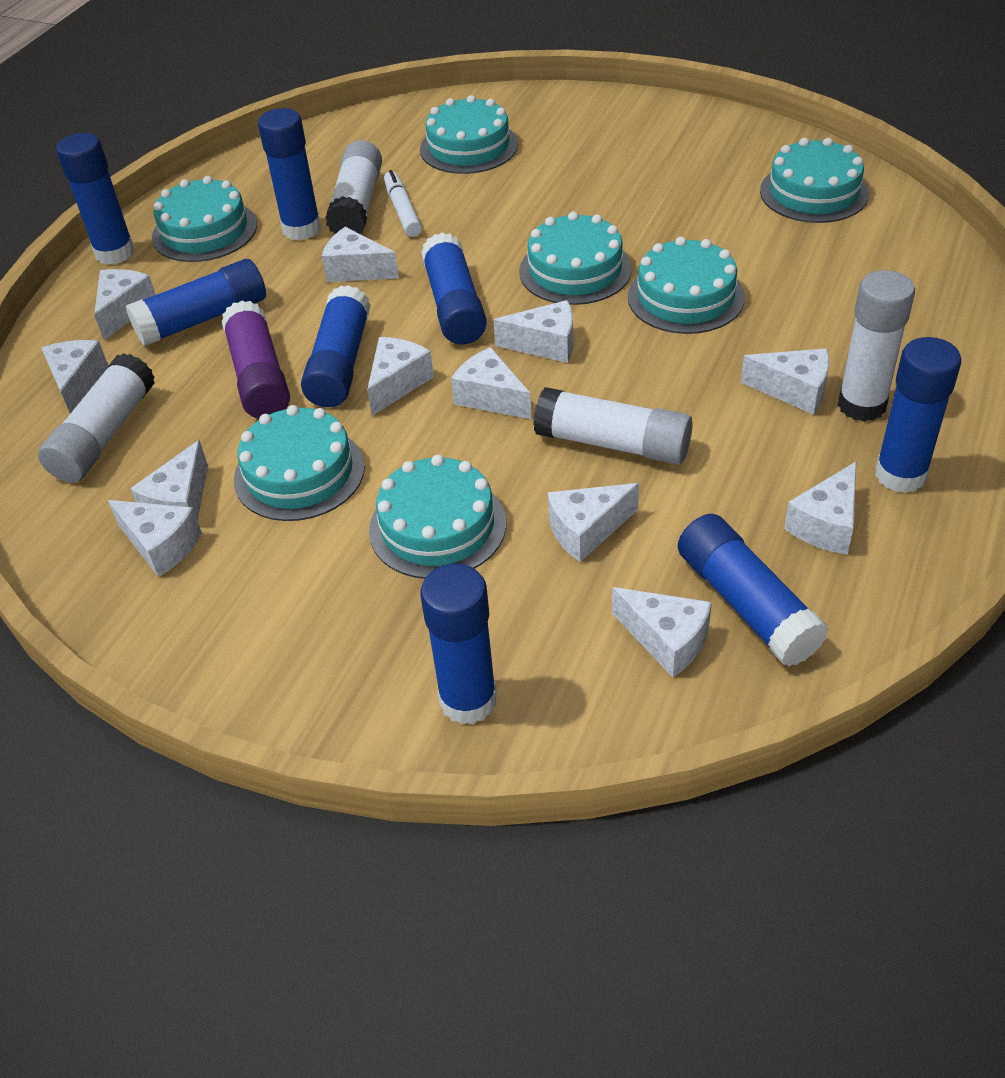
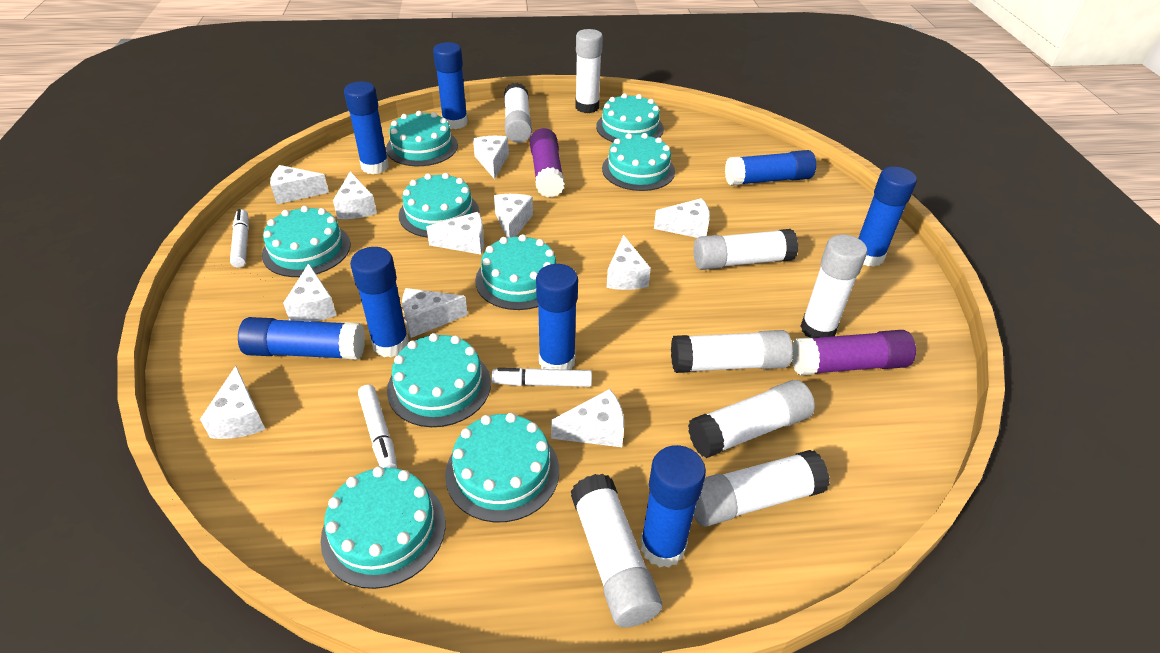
purple glue stick: [221,300,290,419] = 1 -> [530,128,565,198] [792,330,916,375] = 2
turquoise cake: [152,176,257,262] [234,405,365,521] [369,455,506,579] [420,95,518,174] [519,211,632,305] [628,237,745,334] [760,138,869,223] = 7 -> [262,206,350,277] [321,466,446,589] [386,111,458,166] [387,333,491,427] [399,173,479,238] [445,413,559,522] [475,234,556,310] [596,93,664,142] [602,133,675,191] = 9
white cheese: [41,340,108,413] [94,269,156,340] [108,500,202,577] [130,440,208,520] [322,227,399,282] [367,337,434,416] [451,347,532,419] [493,300,573,363] [548,483,639,562] [612,587,712,677] [741,349,829,415] [784,462,856,555] = 12 -> [200,366,266,439] [270,165,329,204] [283,263,337,322] [333,172,377,219] [402,288,468,338] [426,212,484,254] [473,136,509,179] [494,194,533,238] [551,389,624,447] [607,235,651,290] [654,198,710,238] = 11
white glue stick: [38,353,155,482] [325,140,382,234] [533,387,693,465] [838,270,915,422] = 4 -> [504,83,532,143] [571,474,662,627] [575,29,603,113] [671,330,793,373] [688,380,815,458] [693,229,798,270] [693,450,830,527] [800,234,867,338] = 8
white marker: [384,170,422,237] = 1 -> [230,209,249,268] [358,385,397,468] [491,368,592,387] = 3

